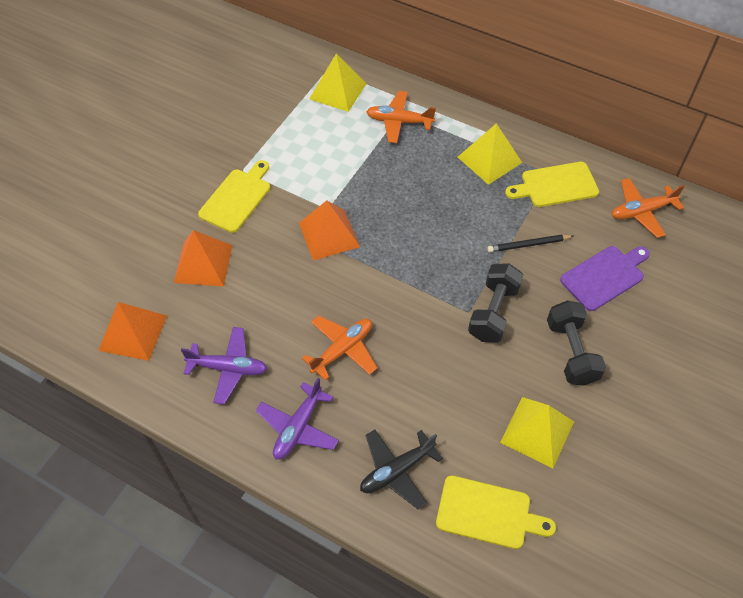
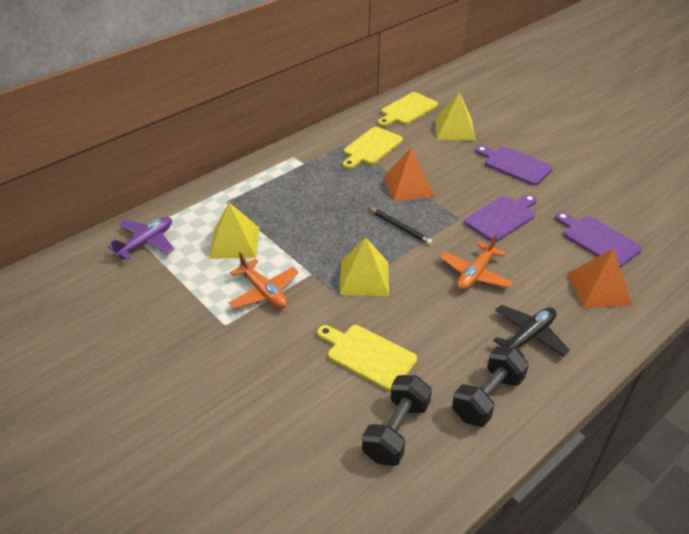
orange plane: [302,315,377,381] [366,91,436,143] [612,178,685,238] = 3 -> [229,252,299,309] [440,234,513,291] = 2
orange pyramid: [98,302,167,361] [174,230,232,286] [299,200,360,261] = 3 -> [383,147,434,202] [567,248,632,308] = 2
purple cutting board: [560,246,650,311] = 1 -> [464,194,537,242] [475,146,553,186] [555,212,642,267] = 3
purple plane: [181,327,268,404] [256,378,339,460] = 2 -> [108,217,174,260] = 1

